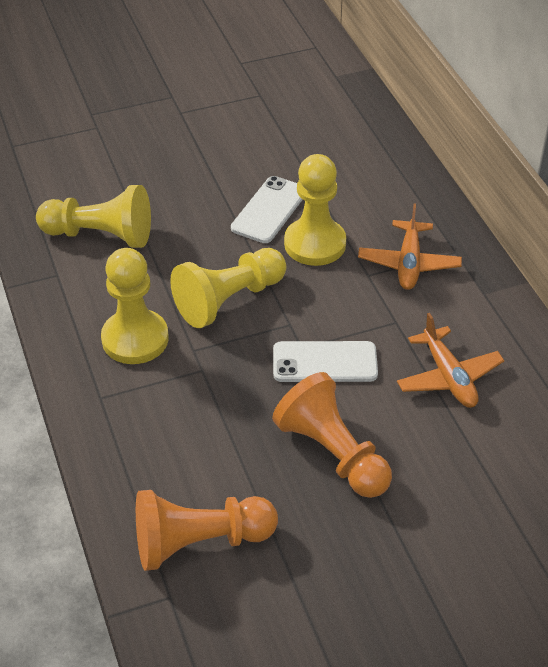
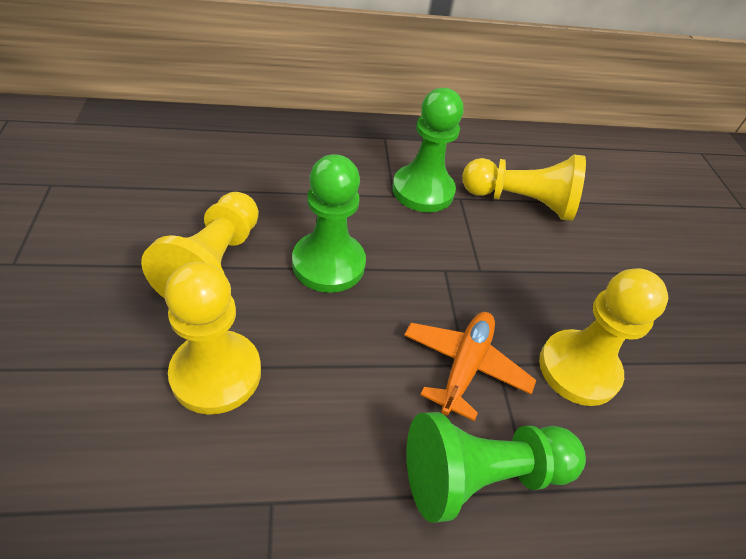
green pawn: none = 0 -> [292,154,366,293] [392,88,464,212] [407,412,586,523] = 3
orange pawn: [136,490,278,571] [272,372,392,498] = 2 -> none = 0
orange plane: [358,203,462,290] [397,313,504,408] = 2 -> [404,312,536,421] = 1
white phone: [231,176,303,243] [273,341,378,382] = 2 -> none = 0

